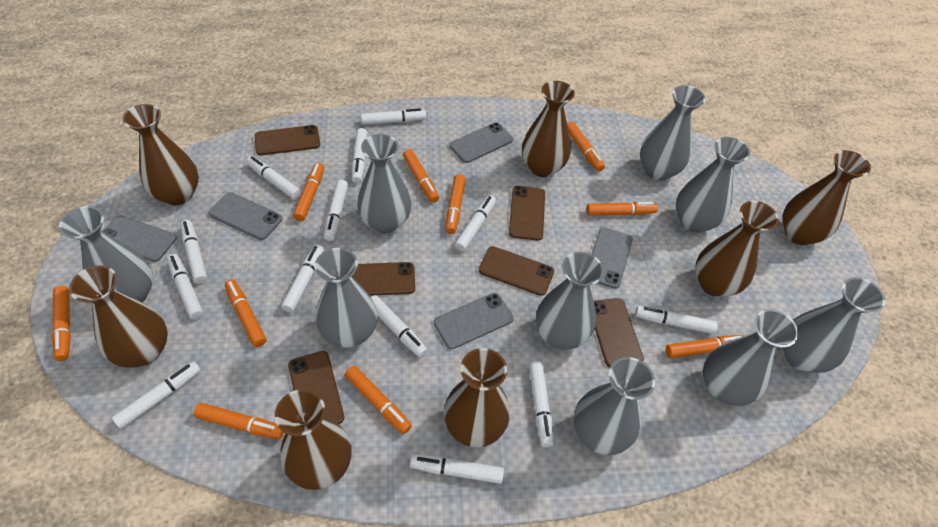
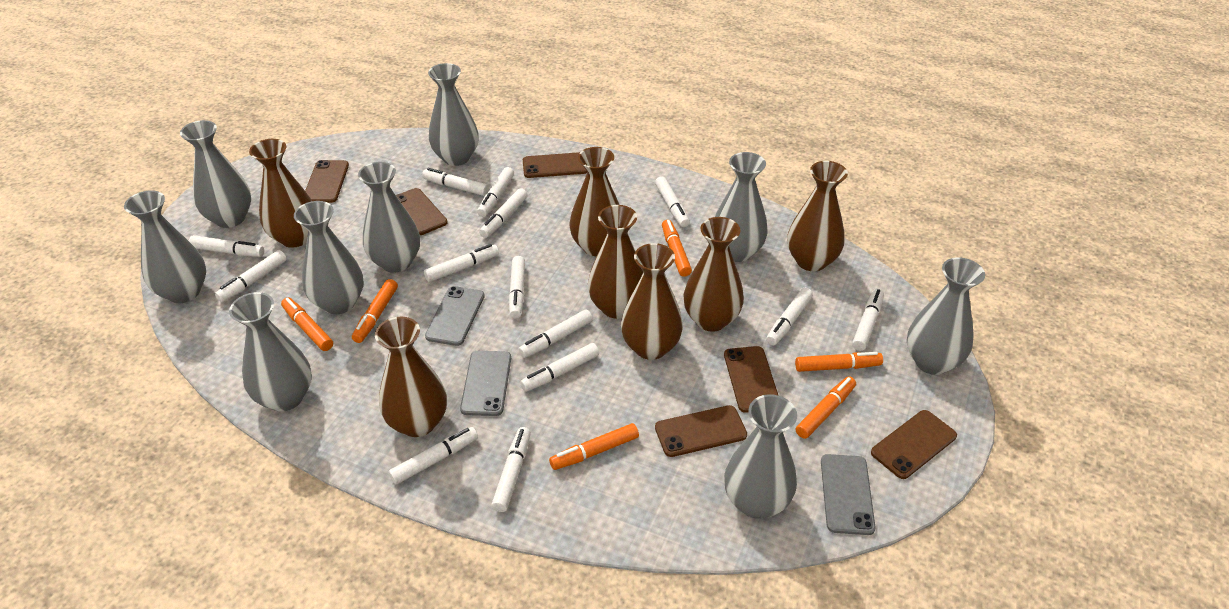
grey phone: [103,215,177,262] [209,192,282,240] [434,293,514,349] [450,122,513,163] [592,227,633,289] = 5 -> [425,286,485,346] [460,351,511,416] [821,454,875,535] = 3
orange marker: [52,286,71,361] [194,403,284,439] [225,279,266,347] [293,163,324,221] [345,366,412,434] [403,149,439,203] [445,174,465,234] [567,121,605,172] [586,202,658,216] [666,335,743,358] = 10 -> [281,297,333,351] [352,279,398,343] [549,423,639,470] [662,220,692,277] [795,352,883,372] [796,376,856,439] = 6
white marker: [112,361,201,429] [167,254,203,320] [180,220,208,284] [246,156,301,199] [281,244,324,313] [324,180,348,241] [352,128,367,183] [361,108,426,125] [371,295,427,357] [410,454,504,484] [455,195,496,251] [529,361,554,448] [635,306,718,334] = 13 -> [189,235,264,257] [215,250,287,302] [388,427,478,485] [422,168,489,196] [424,244,499,282] [477,167,514,217] [479,188,527,238] [492,427,531,512] [509,256,525,318] [518,309,593,358] [520,343,599,392] [655,176,690,227] [766,288,813,346] [852,289,884,351] = 14

